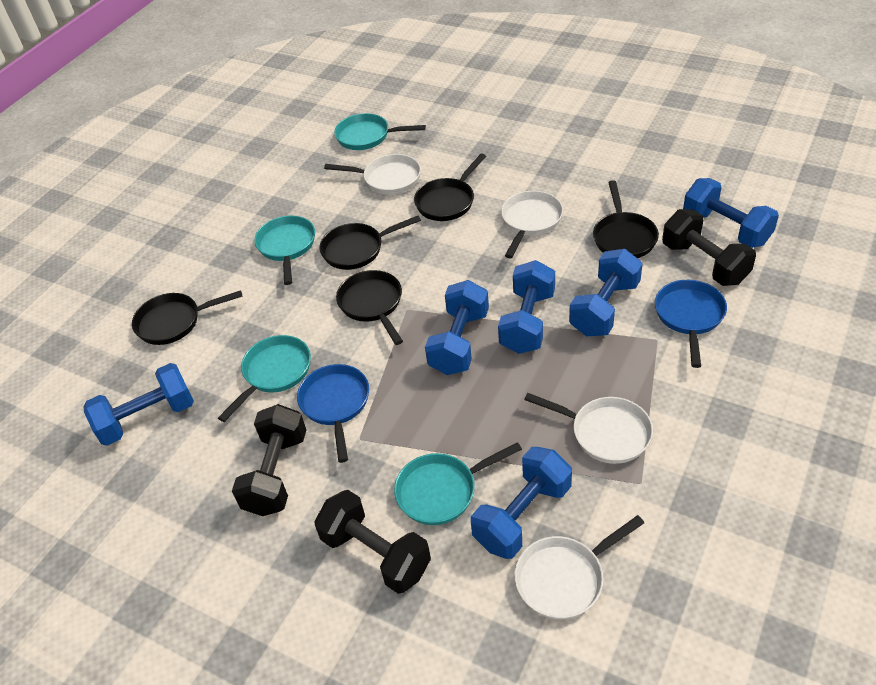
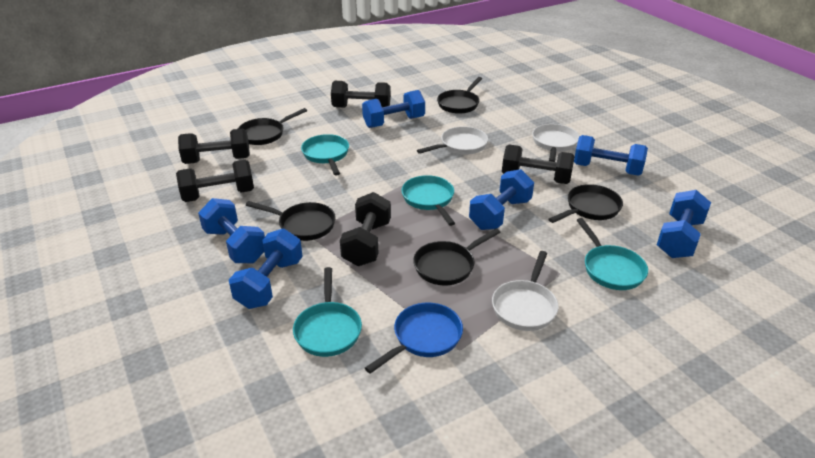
black dumbbell: [232,404,306,516] [314,490,431,594] [662,209,756,286] = 3 -> [176,160,254,202] [178,129,250,164] [331,81,391,108] [340,192,391,266] [502,144,575,184] = 5
blue pan: [297,364,369,463] [655,280,727,368] = 2 -> [365,303,463,374] = 1
white pan: [324,154,421,195] [501,191,563,258] [514,515,644,620] [524,393,653,464] = 4 -> [417,126,488,155] [492,251,559,331] [532,124,580,162] = 3

